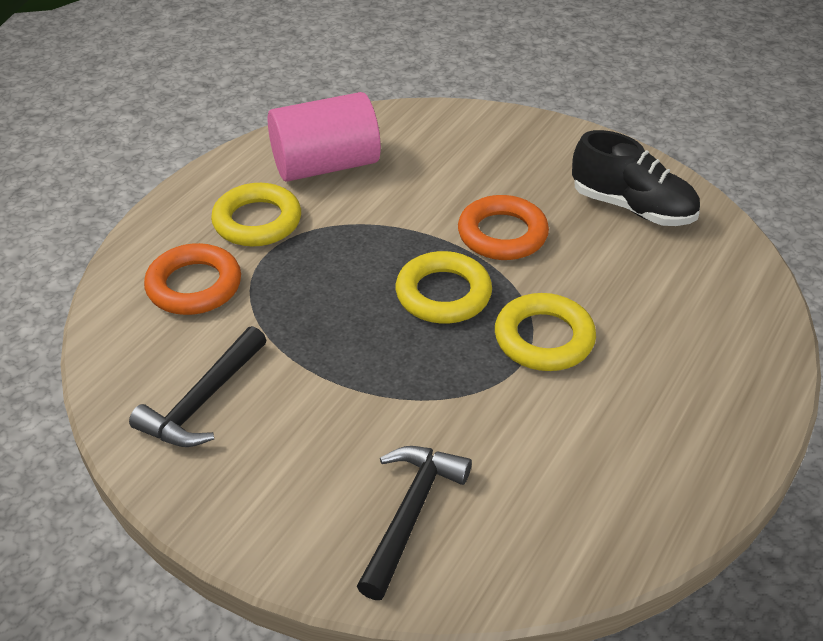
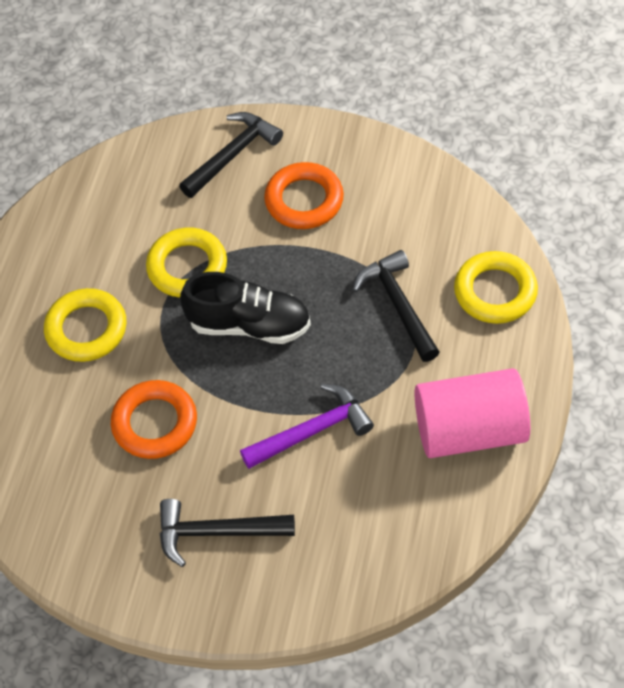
black hammer: [129,326,266,447] [357,446,472,600] = 2 -> [159,499,295,567] [179,112,283,198] [353,250,440,362] = 3
purple hammer: none = 0 -> [240,384,374,469] = 1

